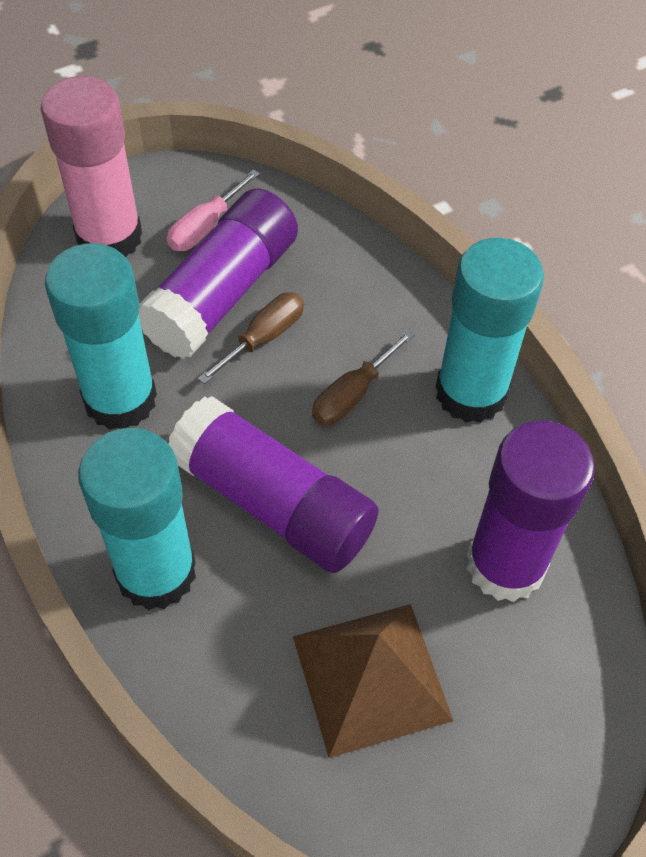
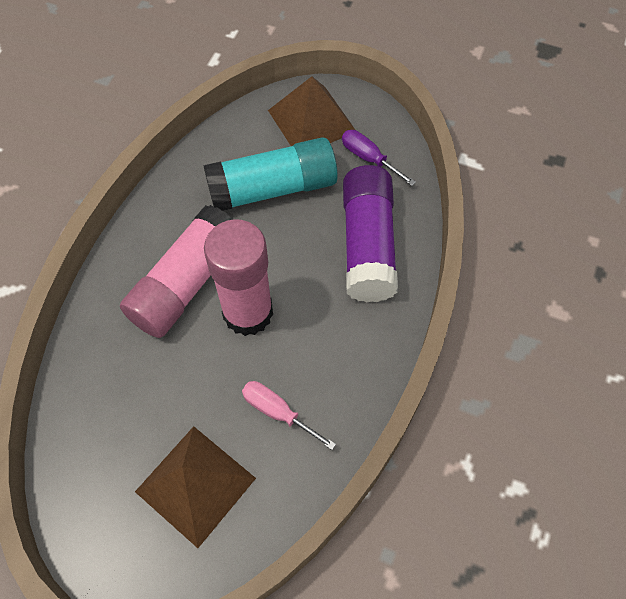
brown pyramid: [293,604,453,758] = 1 -> [135,426,256,548] [268,76,355,146] = 2
brown screwdriver: [198,292,304,384] [312,330,414,426] = 2 -> none = 0
pink glue stick: [41,76,142,257] = 1 -> [120,205,234,338] [204,219,273,336] = 2
purple glue stick: [139,189,298,359] [169,396,379,573] [467,421,595,602] = 3 -> [343,165,398,302] = 1
purple screwdriver: none = 0 -> [342,130,416,186] = 1
turquoise glue stick: [45,243,157,430] [78,428,196,610] [436,238,544,423] = 3 -> [203,137,338,211] = 1

